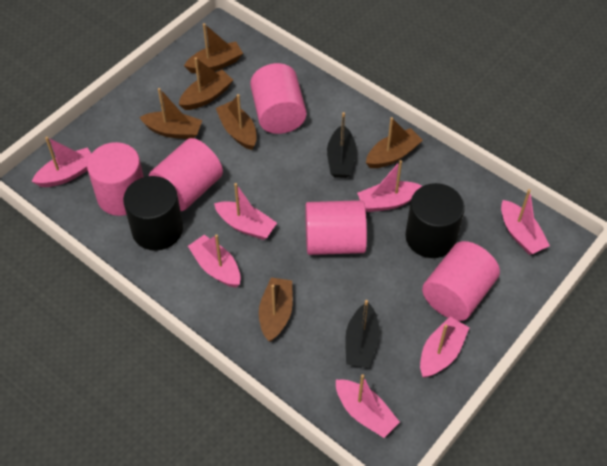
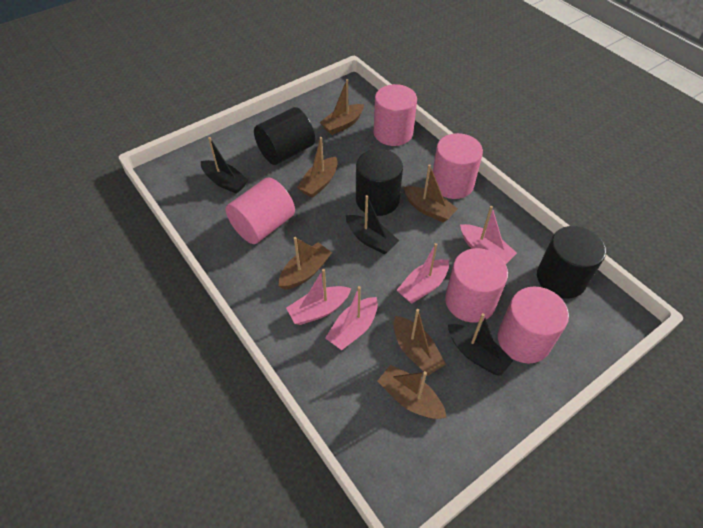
black boat: [327,112,357,178] [345,300,380,368] = 2 -> [201,137,248,194] [346,195,399,255] [448,313,513,376] = 3
black cylinder: [123,176,183,251] [405,183,465,258] = 2 -> [254,107,315,165] [356,149,403,216] [537,226,606,299] = 3
pink boat: [32,137,92,187] [188,234,241,288] [214,183,277,240] [336,374,400,438] [357,160,422,212] [420,317,469,378] [501,189,550,255] = 7 -> [286,269,351,325] [325,286,378,350] [397,243,449,304] [460,206,517,264] = 4

